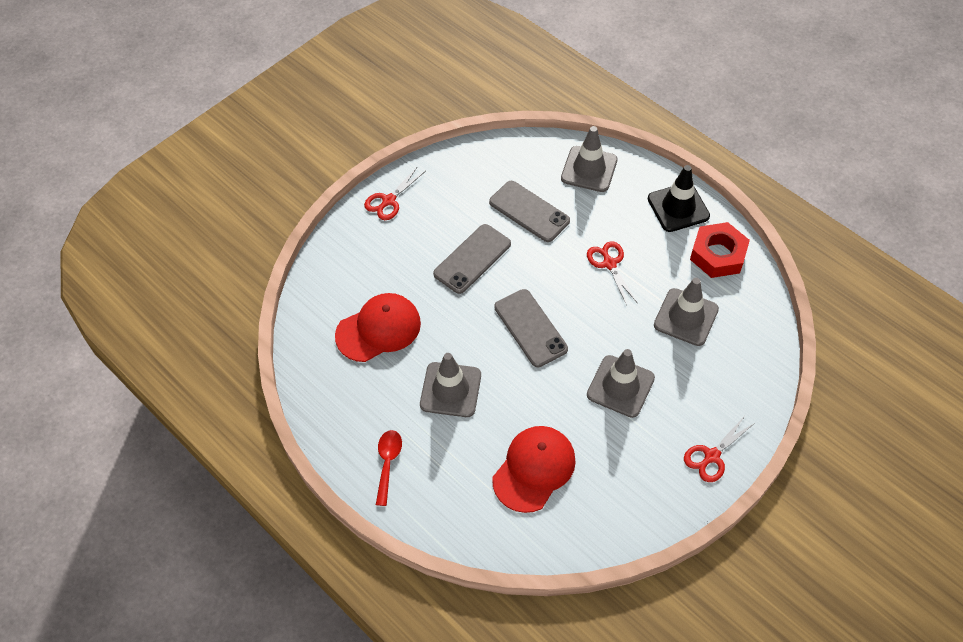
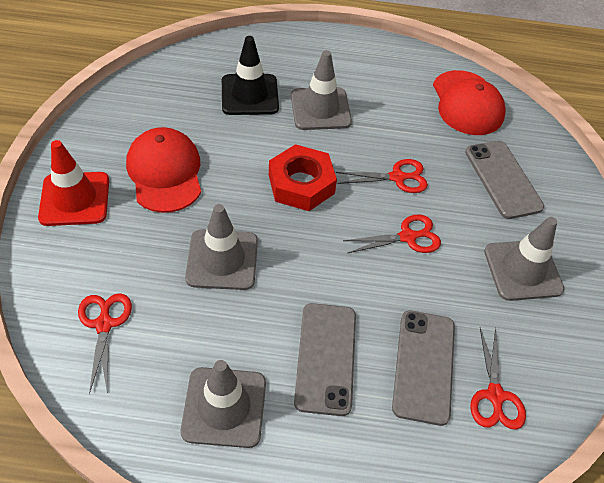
red scissors: [364,166,426,220] [587,241,637,305] [684,417,755,482] = 3 -> [78,293,132,394] [336,159,428,193] [343,214,441,253] [470,327,526,430] = 4
red spoon: [376,430,402,506] = 1 -> none = 0
red traffic cone: none = 0 -> [38,140,109,226] = 1

